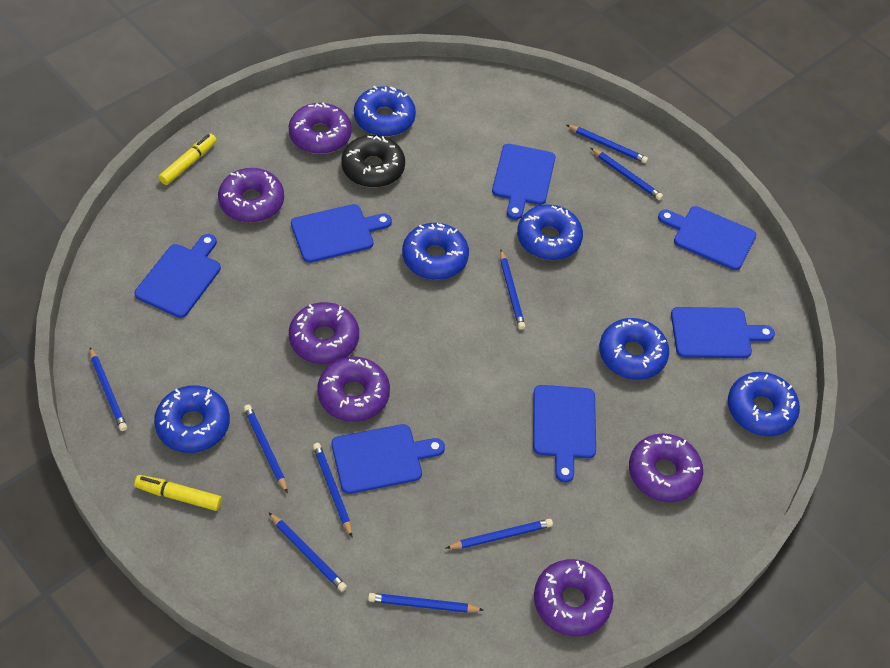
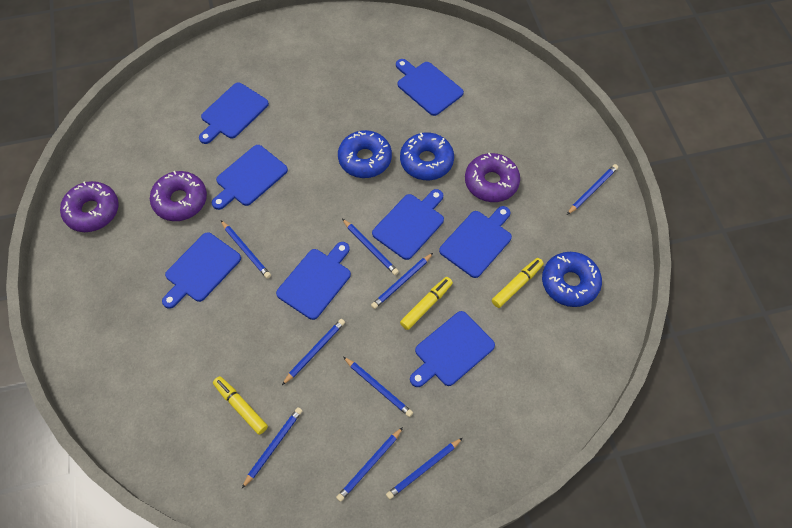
black donut: [342,135,405,188] = 1 -> none = 0
blue cutting board: [135,234,221,318] [291,204,392,263] [332,424,445,494] [492,144,555,220] [533,385,596,483] [658,206,756,270] [671,307,775,358] = 7 -> [162,232,241,309] [199,82,269,144] [212,145,288,210] [276,242,351,320] [372,189,444,260] [396,59,464,116] [410,311,495,387] [439,206,512,278] = 8
blue donut: [154,385,230,453] [354,86,416,137] [402,223,469,280] [517,204,583,260] [599,318,669,380] [728,372,800,436] = 6 -> [338,130,392,178] [400,132,454,180] [542,252,602,307] = 3
purple donut: [218,168,284,223] [289,103,352,154] [289,302,359,364] [317,357,390,422] [534,559,613,636] [629,433,703,502] = 6 -> [60,181,119,232] [150,171,207,221] [465,153,520,202] = 3
yellow marker: [134,475,222,511] [159,134,217,185] = 2 -> [213,376,268,435] [400,277,453,330] [492,258,544,308] = 3

